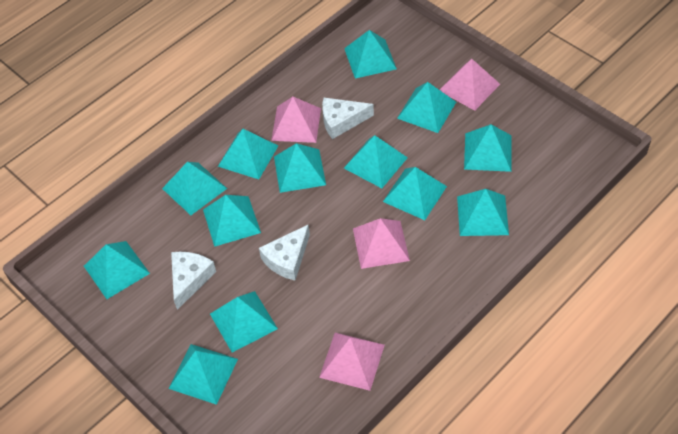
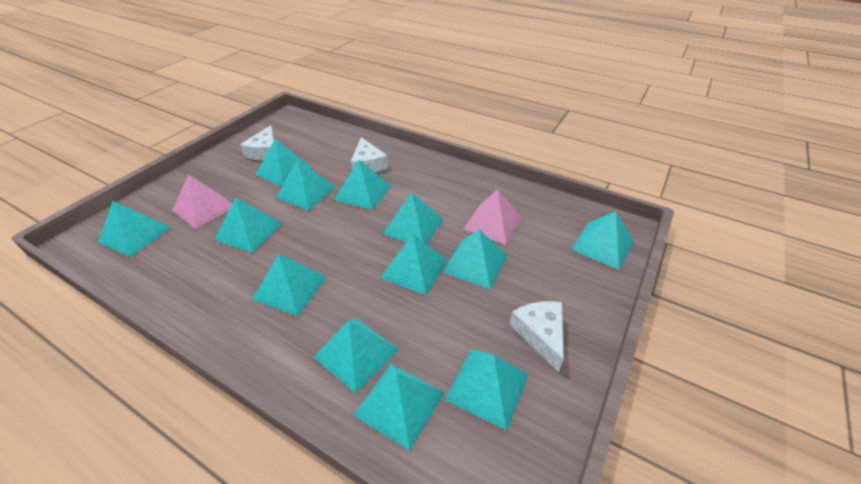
pink pyramid: [271,97,321,143] [319,333,385,391] [353,218,410,269] [440,59,500,111] = 4 -> [172,175,232,229] [463,189,522,245] = 2

